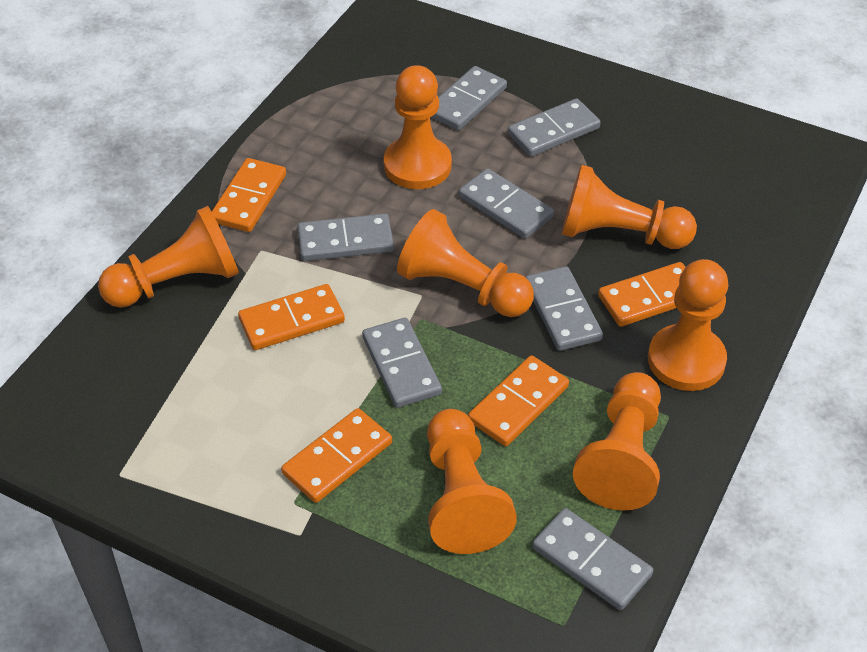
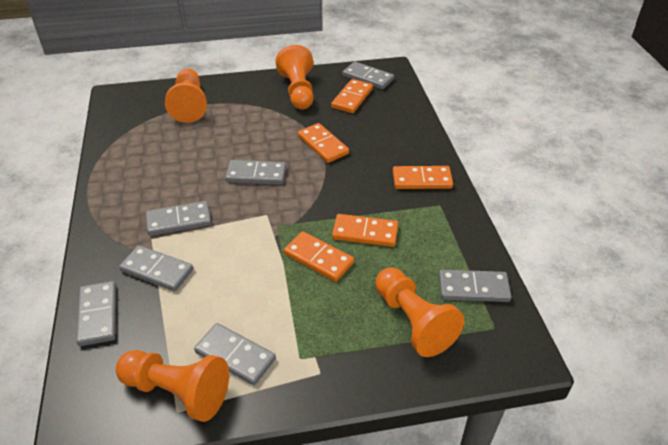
orange pawn: [98,206,239,308] [384,65,452,189] [397,209,534,317] [427,409,517,554] [562,165,697,249] [573,372,661,511] [648,259,728,391] = 7 -> [116,350,229,422] [165,68,207,123] [275,45,314,110] [376,268,465,357] = 4

